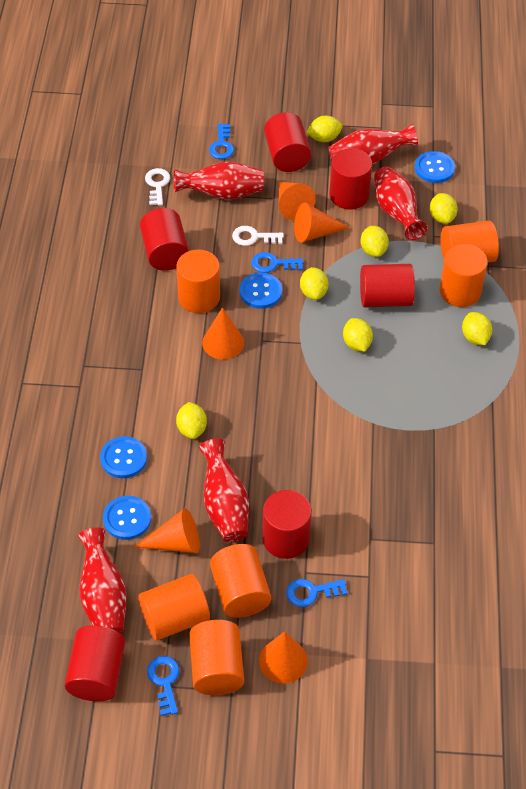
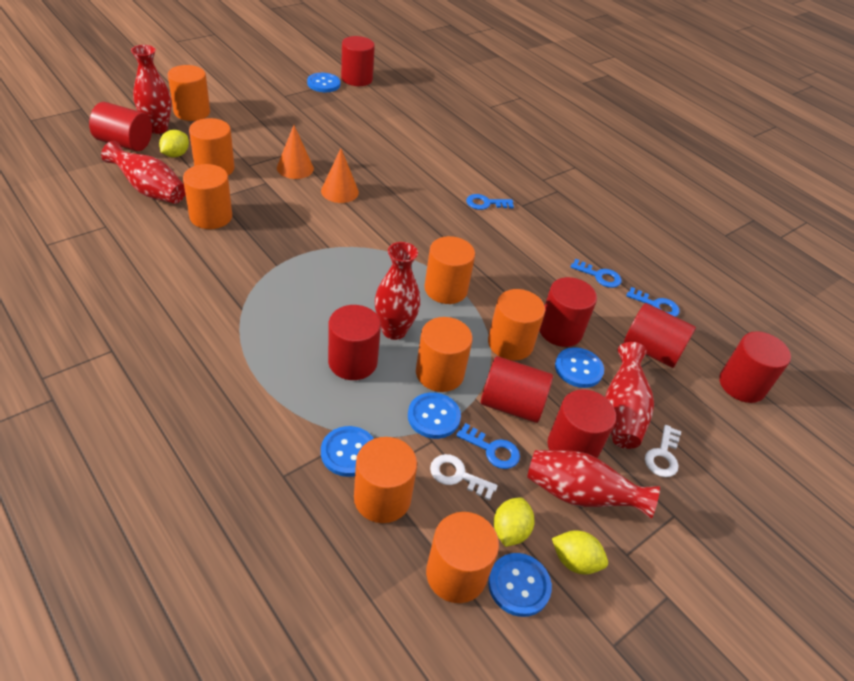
blue button: [100,436,147,478] [103,496,151,540] [240,273,282,309] [415,151,455,183] = 4 -> [307,73,340,92] [321,426,374,477] [408,392,461,439] [488,553,552,617] [555,347,604,388] = 5
orange cone: [134,508,200,553] [202,307,244,359] [259,631,308,683] [279,182,316,220] [294,203,350,242] = 5 -> [277,125,314,179] [321,148,359,203] = 2
orange cylinder: [138,574,210,641] [176,249,220,313] [189,620,244,695] [210,544,271,618] [440,244,488,307] [441,221,499,263] = 6 -> [167,65,210,121] [183,164,232,229] [189,118,235,176] [354,437,417,523] [416,317,473,392] [424,236,475,304] [426,512,499,603] [488,289,545,360] = 8
red cylinder: [64,625,125,702] [140,208,189,271] [262,490,312,559] [264,112,311,172] [329,148,372,210] [360,264,415,308] = 6 -> [89,102,152,151] [328,305,381,380] [341,36,375,86] [481,356,553,423] [539,277,597,347] [548,389,616,458] [624,303,696,368] [719,331,791,403] = 8
yellow lemon: [176,402,207,439] [300,267,329,300] [306,116,343,142] [343,318,373,352] [361,226,389,257] [430,193,458,224] [462,312,492,345] = 7 -> [159,130,189,157] [494,497,535,547] [552,530,608,574] = 3

